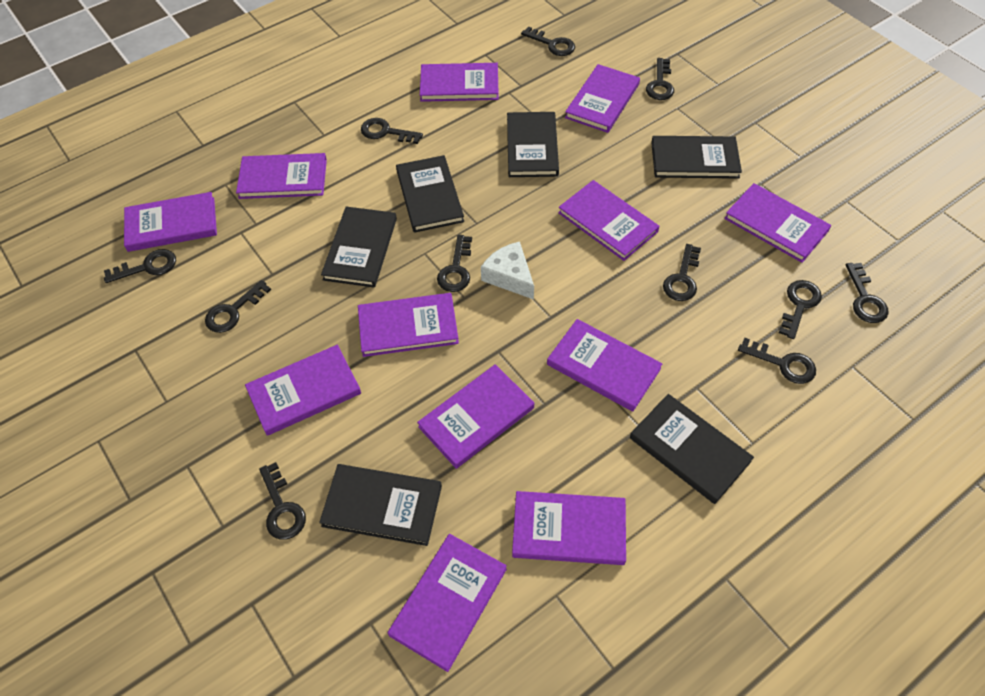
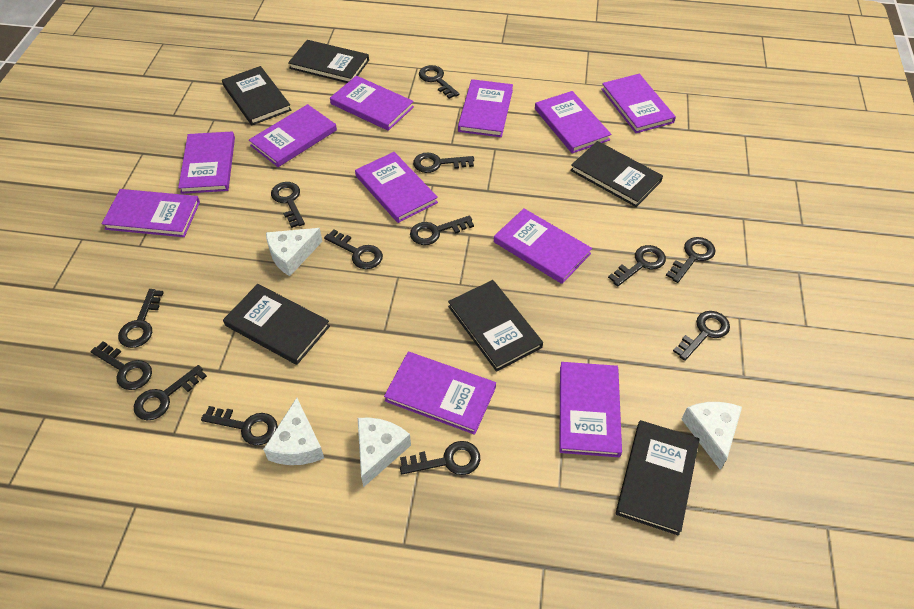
black key: [104,249,176,283] [205,280,271,333] [259,462,306,540] [361,118,423,144] [437,235,472,292] [521,26,575,56] [646,58,674,100] [663,244,701,301] [738,338,816,384] [779,280,822,339] [846,263,889,323] = 11 -> [90,341,152,390] [118,289,164,348] [134,365,207,421] [201,406,278,446] [271,182,305,228] [324,229,383,269] [400,441,480,475] [410,216,474,245] [413,153,474,173] [419,65,459,99] [608,245,666,287] [666,237,715,283] [673,311,730,361] = 13
purple book: [124,192,217,252] [236,153,327,199] [245,345,361,436] [358,293,459,357] [388,534,507,672] [417,364,534,469] [420,63,499,102] [512,491,626,565] [547,319,662,412] [558,180,659,261] [565,64,640,133] [724,183,831,263] = 12 -> [102,189,200,237] [178,131,235,194] [249,104,337,167] [330,76,414,131] [355,152,438,223] [384,352,496,435] [458,79,513,137] [494,208,592,284] [535,91,611,154] [559,362,622,457] [601,74,676,133] = 11
white cheese: [481,242,534,299] = 1 -> [263,398,324,465] [266,228,323,276] [358,418,411,487] [682,402,742,470] = 4

